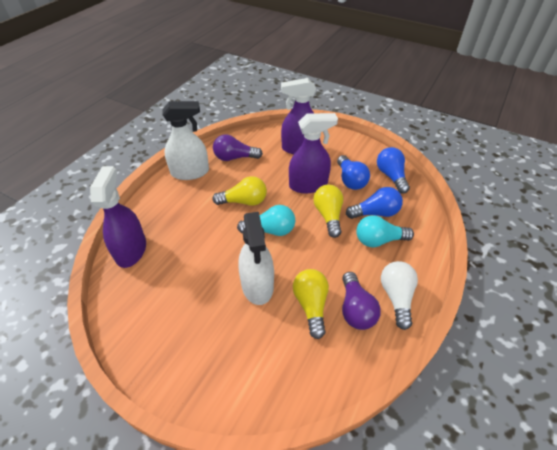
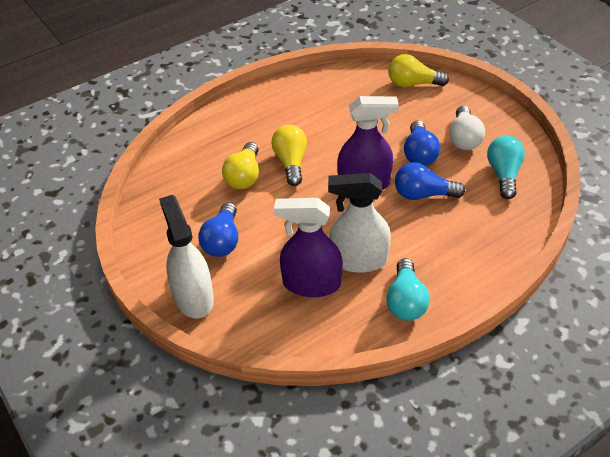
purple light bulb: [213,134,263,161] [342,272,381,330] = 2 -> none = 0
purple spray bottle: [90,166,146,268] [281,78,316,154] [289,113,338,193] = 3 -> [274,198,343,297] [337,96,399,190] = 2

